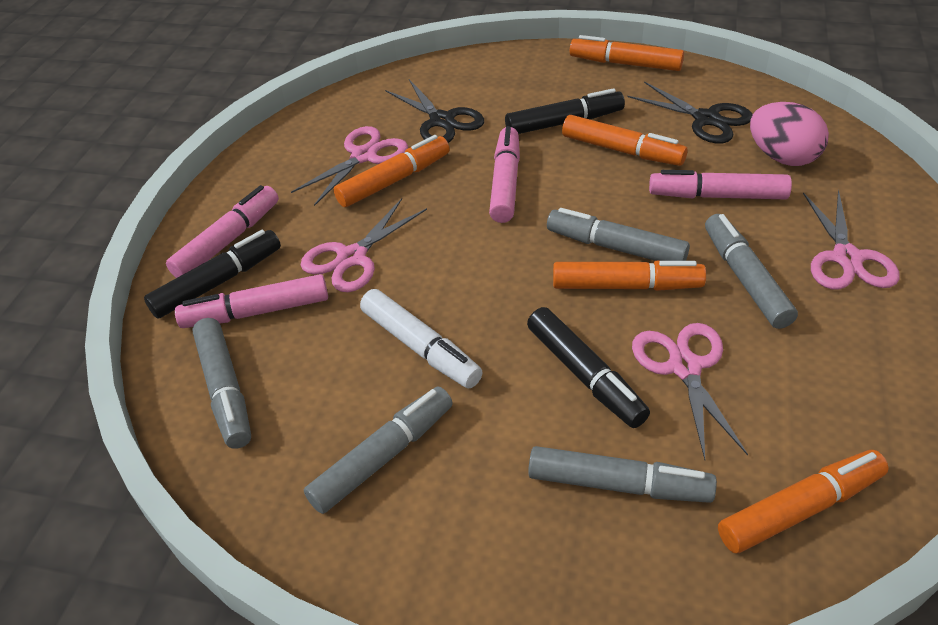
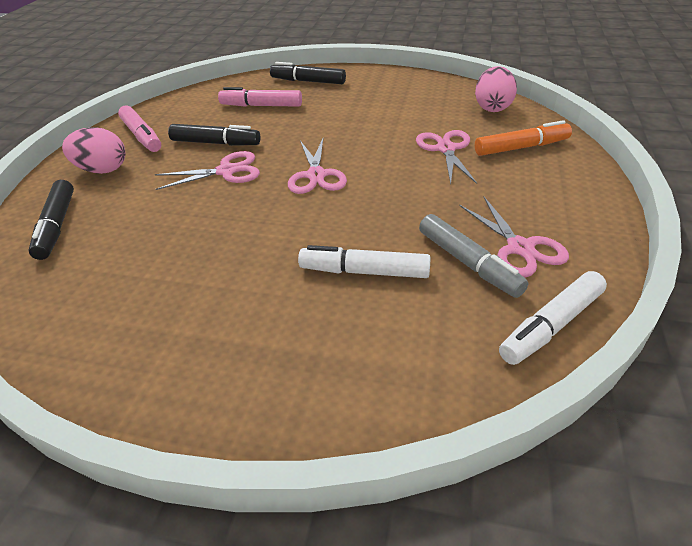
black scissors: [385,79,484,143] [627,81,753,144] = 2 -> none = 0
grey marker: [192,318,251,449] [304,387,453,514] [528,446,717,503] [547,208,690,261] [705,214,798,329] = 5 -> [419,214,529,298] = 1
orange marker: [334,135,450,207] [553,260,706,291] [562,115,688,166] [570,35,684,71] [718,450,889,553] = 5 -> [475,120,572,156] = 1
pink egg: [750,102,829,166] = 1 -> [62,127,125,174] [475,66,517,112] = 2
pink marker: [166,185,279,278] [175,274,328,328] [489,126,520,223] [649,170,792,199] = 4 -> [118,105,161,152] [218,87,302,107] = 2
white marker: [360,289,483,389] = 1 -> [298,245,431,278] [499,271,607,365] = 2

